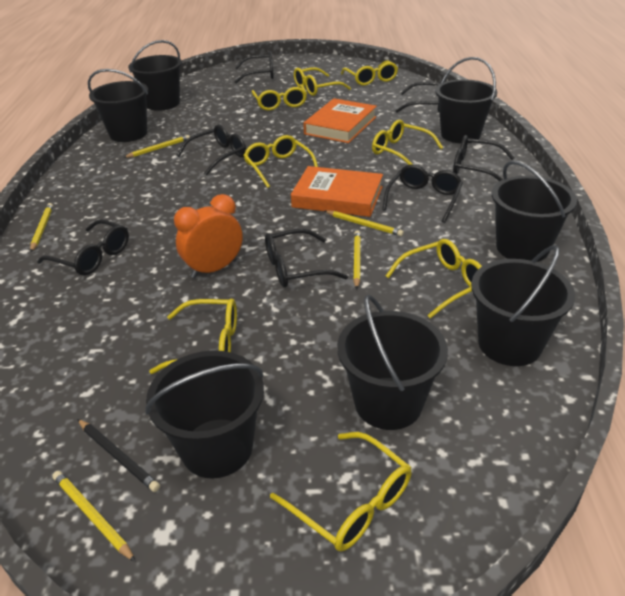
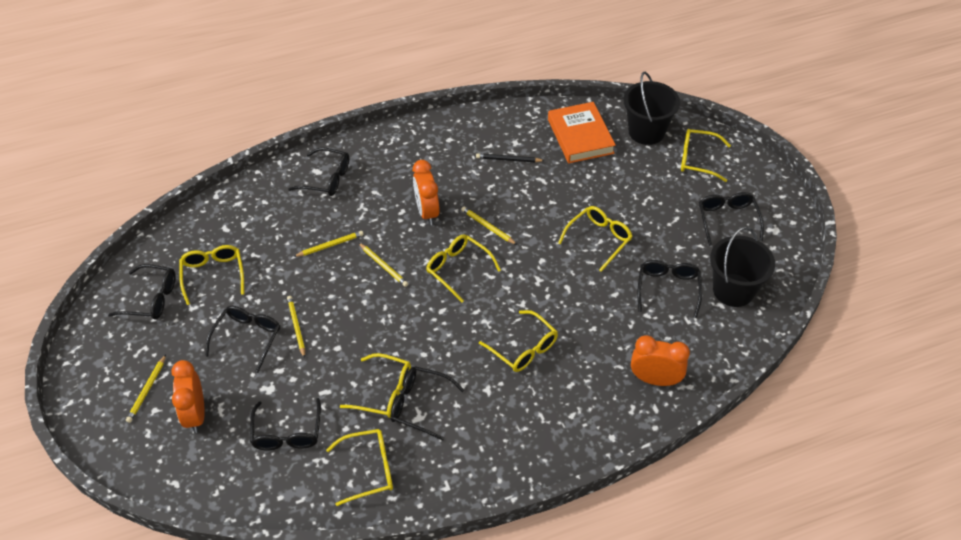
black bucket: [88,69,148,142] [128,40,182,111] [145,350,264,478] [337,294,448,430] [435,57,497,143] [471,245,575,366] [492,160,577,262] = 7 -> [623,72,680,145] [710,227,775,307] = 2
orange book: [291,166,383,217] [303,98,377,143] = 2 -> [548,102,616,163] = 1
orange clock: [174,194,243,278] = 1 -> [172,360,205,433] [413,160,440,225] [631,336,690,386] = 3
yellow glasses: [149,299,237,374] [243,135,318,188] [251,84,307,110] [270,432,412,551] [294,67,351,96] [341,60,398,86] [372,120,443,165] [386,239,482,318] = 8 -> [179,245,244,305] [326,429,393,506] [339,353,411,418] [426,235,501,303] [479,310,558,372] [558,206,633,272] [681,129,731,182] = 7

